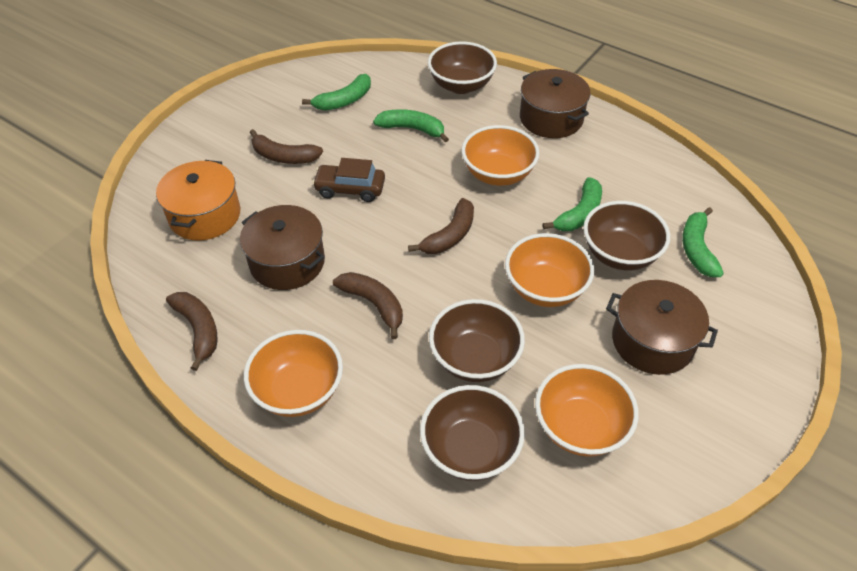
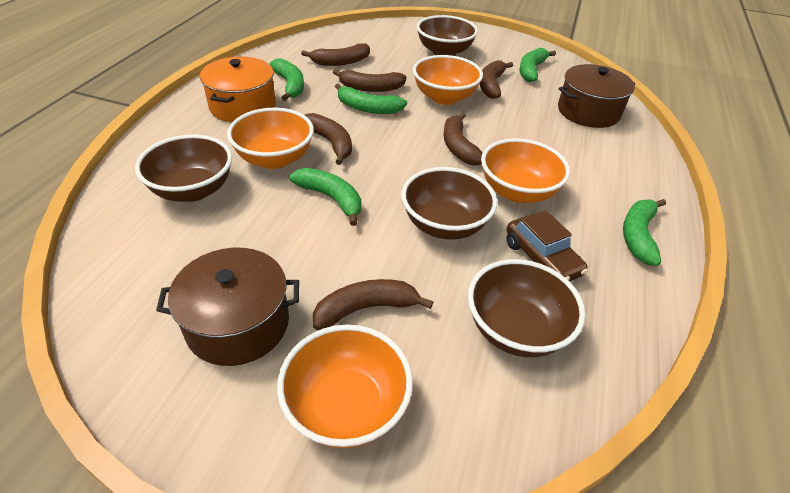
brown banana: [166,292,217,371] [250,129,323,164] [333,272,403,339] [408,198,474,254] = 4 -> [301,43,370,66] [305,113,352,165] [313,279,433,330] [333,69,407,92] [443,112,483,165] [480,60,513,99] = 6
brown pot: [240,205,325,290] [520,69,590,138] [606,280,718,375] = 3 -> [156,248,299,366] [558,64,635,128] = 2
green banana: [302,74,371,111] [373,109,449,142] [542,177,602,231] [682,207,724,277] = 4 -> [270,58,304,101] [290,168,361,226] [335,83,407,114] [520,48,556,82] [623,199,666,266] = 5

